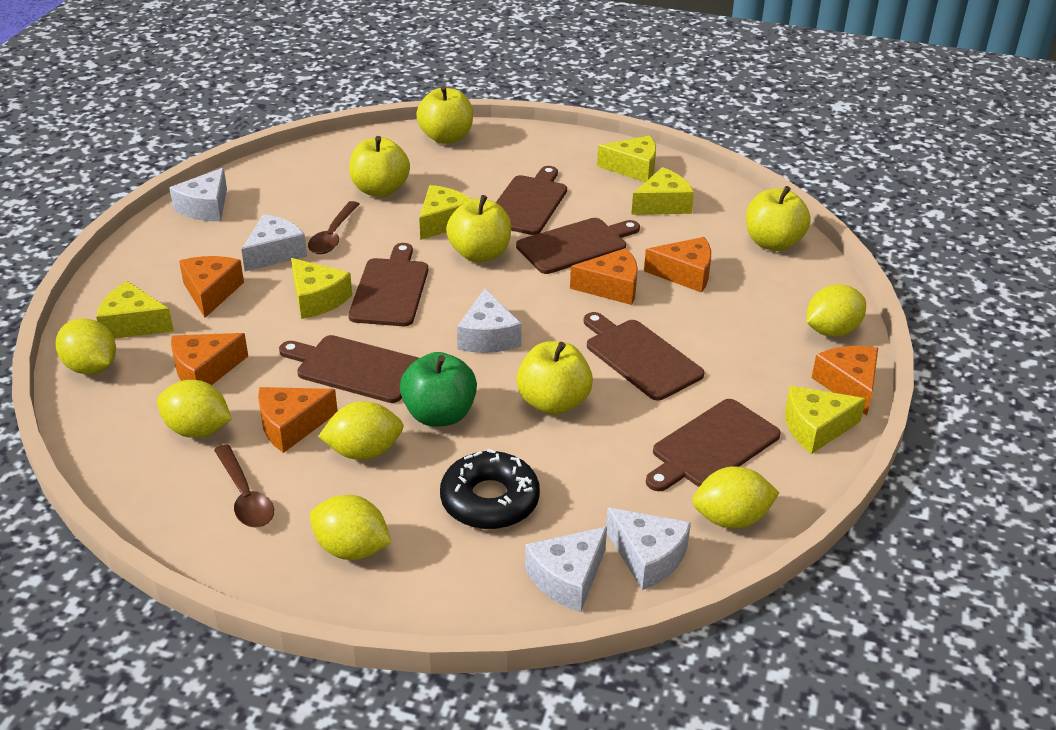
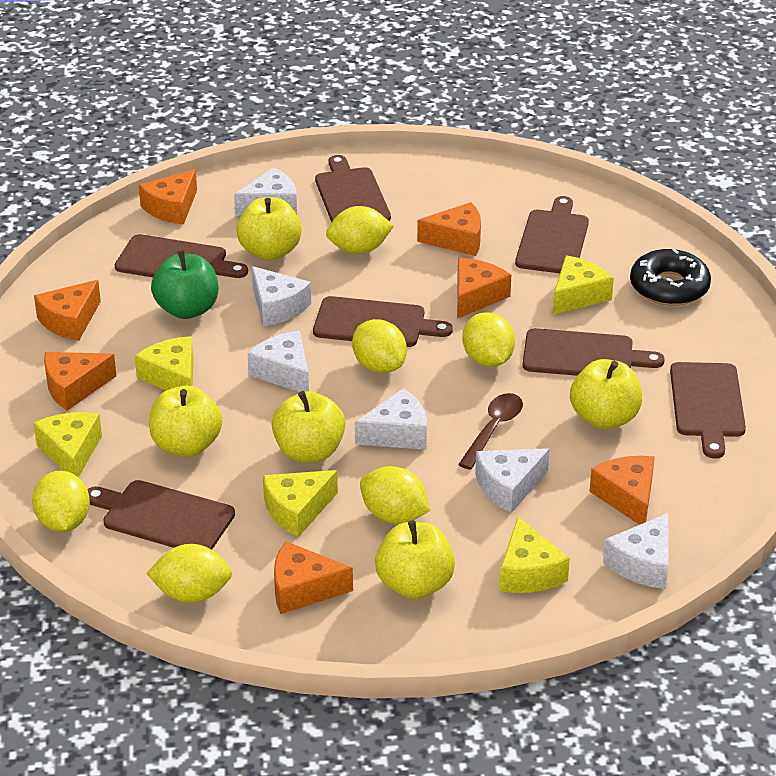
brown cutting board: [279,335,419,403] [348,243,428,326] [496,166,567,235] [516,218,640,274] [584,312,704,401] [646,399,781,491] = 6 -> [87,480,235,549] [115,234,248,278] [313,296,453,347] [315,155,391,223] [515,196,589,273] [523,328,665,376] [670,362,746,459] = 7
brown spoon: [214,444,274,528] [308,201,360,254] = 2 -> [458,393,523,470] = 1
orange cheese: [171,333,248,385] [179,256,244,318] [258,387,337,453] [570,248,638,305] [644,237,711,293] [812,346,878,416] = 6 -> [34,280,101,341] [44,352,116,411] [139,169,197,225] [274,541,353,614] [417,202,481,256] [457,258,511,319] [589,456,655,525] = 7
white cheese: [169,168,227,221] [241,214,307,272] [457,289,522,353] [525,527,607,612] [606,507,691,590] = 5 -> [234,167,297,216] [247,331,309,392] [252,266,311,327] [355,388,427,450] [475,448,549,513] [603,513,669,589] = 6
yellow cheese: [96,281,174,339] [291,258,352,319] [419,185,471,240] [597,135,656,182] [631,167,694,215] [785,386,866,454] = 6 -> [34,412,102,478] [135,336,193,390] [263,470,338,537] [499,517,570,593] [553,255,614,315] = 5

